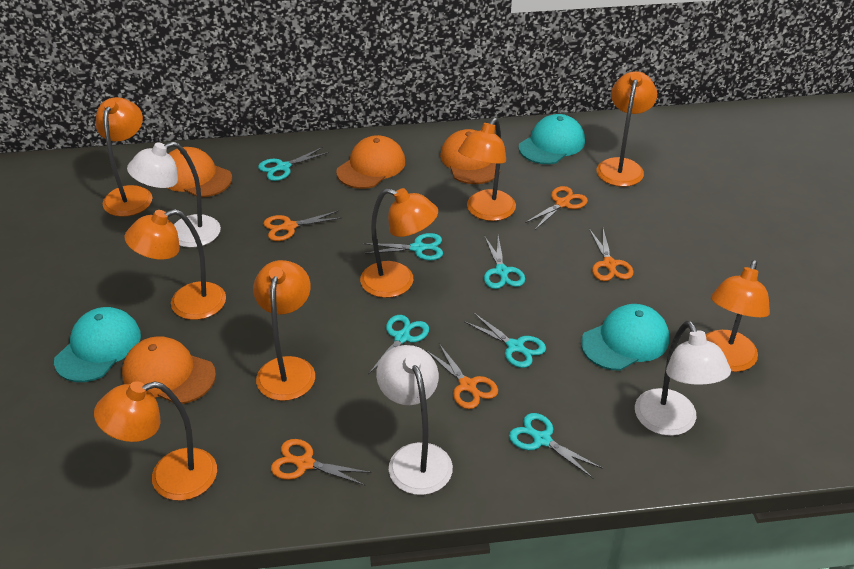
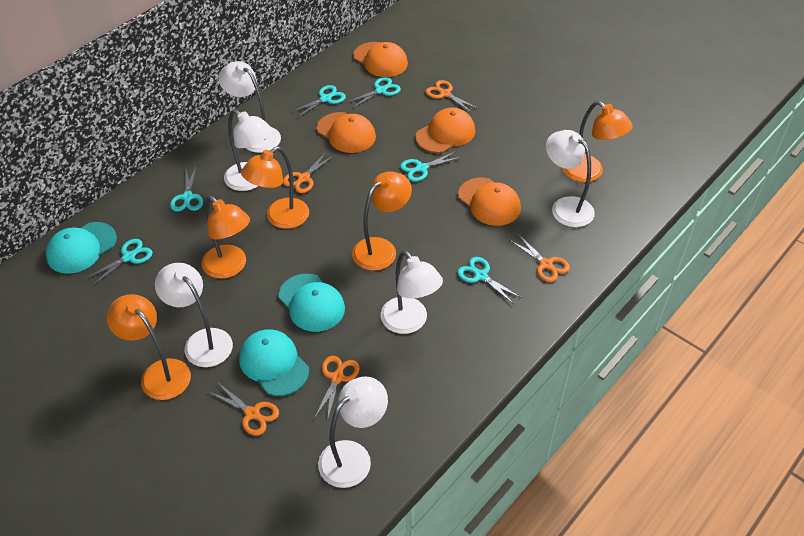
orange lamp: [94,381,217,501] [95,97,153,217] [124,209,226,320] [253,260,315,401] [360,188,438,298] [458,118,516,221] [596,71,657,187] [706,260,770,372] = 8 -> [106,294,191,400] [202,196,250,279] [241,146,309,229] [352,171,412,271] [562,101,633,182] = 5
white lamp: [127,142,221,248] [376,345,453,495] [635,321,731,436] = 3 -> [155,263,233,367] [219,61,281,153] [224,109,272,191] [318,376,388,488] [381,250,443,334] [546,130,595,227] = 6

